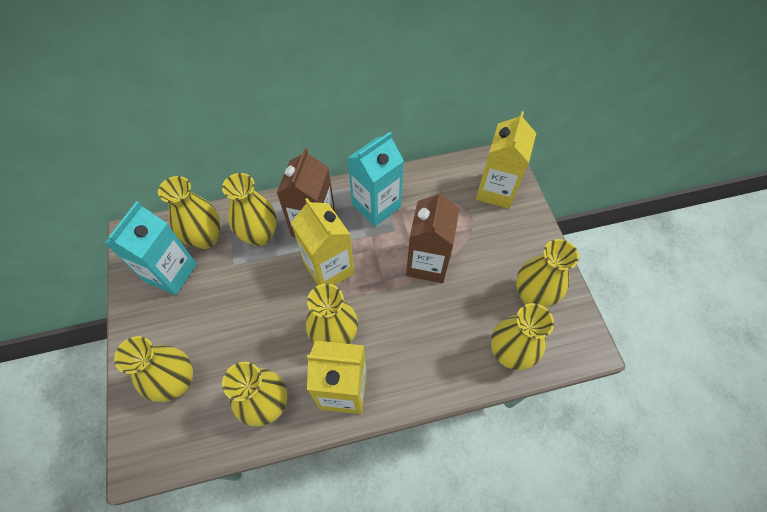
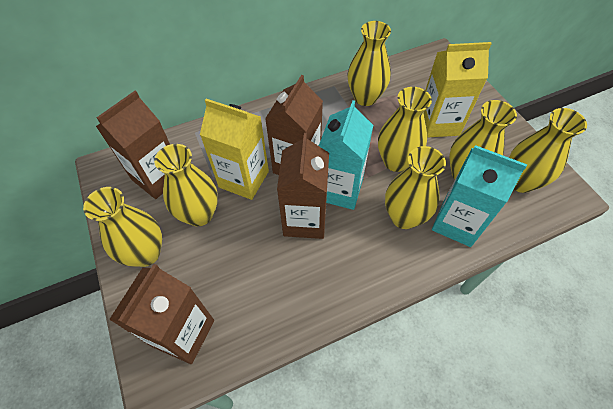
brown carton: [277,148,335,237] [406,190,460,283] = 2 -> [96,91,170,199] [109,264,214,364] [265,75,323,175] [277,133,329,239] = 4
yellow carton: [291,198,355,285] [307,341,367,414] [476,111,536,209] = 3 -> [200,99,269,200] [424,42,492,138] = 2

